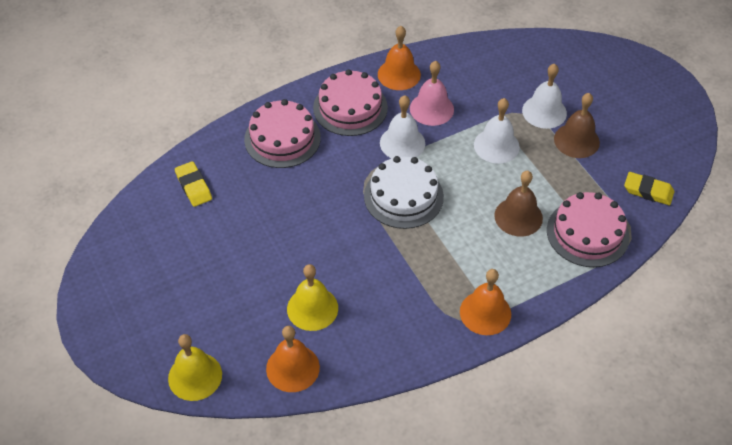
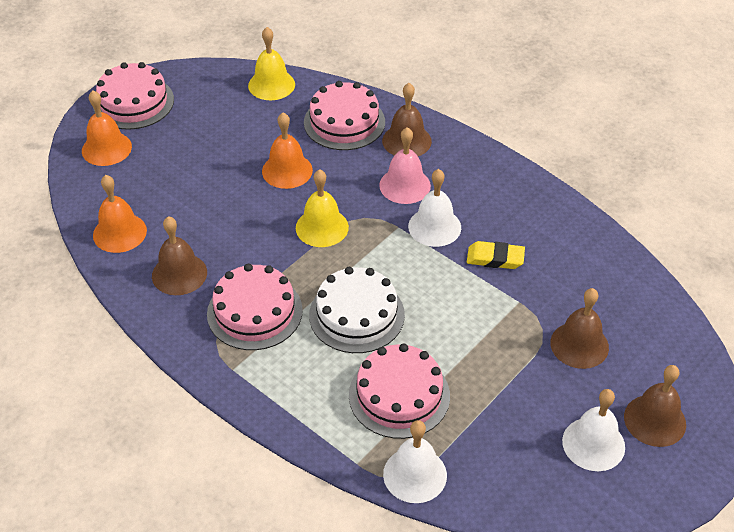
brown bell: [494,171,543,237] [554,93,600,158] = 2 -> [152,216,207,295] [382,83,432,156] [550,288,609,369] [624,365,686,447] = 4
pink cake: [244,99,321,168] [313,69,388,136] [547,192,630,267] = 3 -> [93,62,174,130] [207,264,303,350] [304,81,385,150] [349,343,450,439] = 4
yellow eraser: [175,161,212,207] [624,172,674,205] = 2 -> [467,241,525,269] = 1

